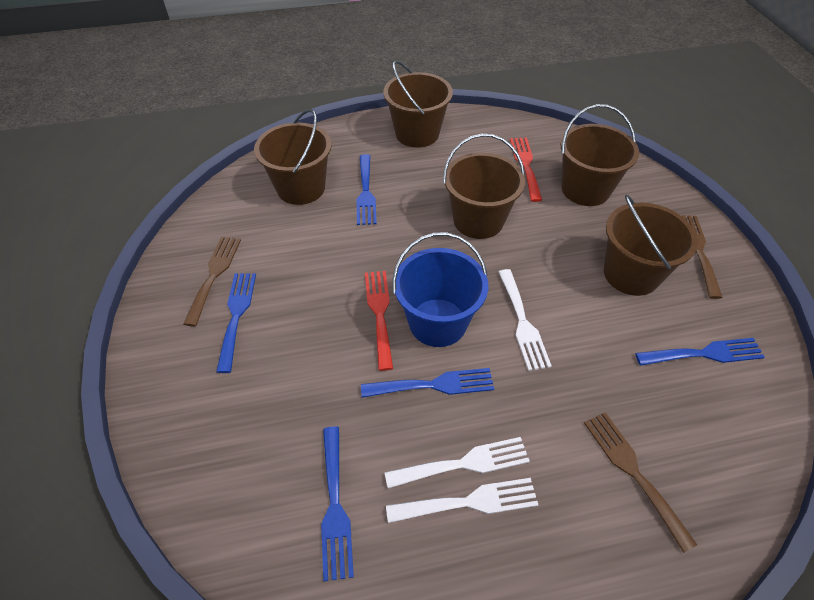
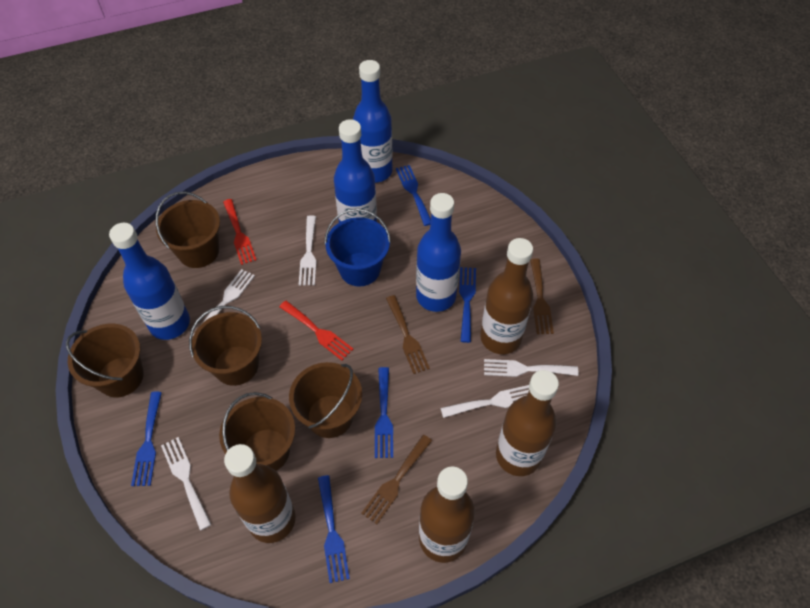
blue bottle: none = 0 -> [109,223,190,340] [334,119,377,222] [353,60,393,183] [416,193,461,312] = 4
brown bottle: none = 0 -> [224,444,296,543] [419,466,475,563] [480,238,533,354] [496,370,559,476] = 4
white fork: [384,437,530,488] [386,478,538,523] [499,269,552,371] = 3 -> [161,437,211,531] [193,269,255,336] [299,215,316,285] [441,385,529,418] [484,359,578,377] = 5

